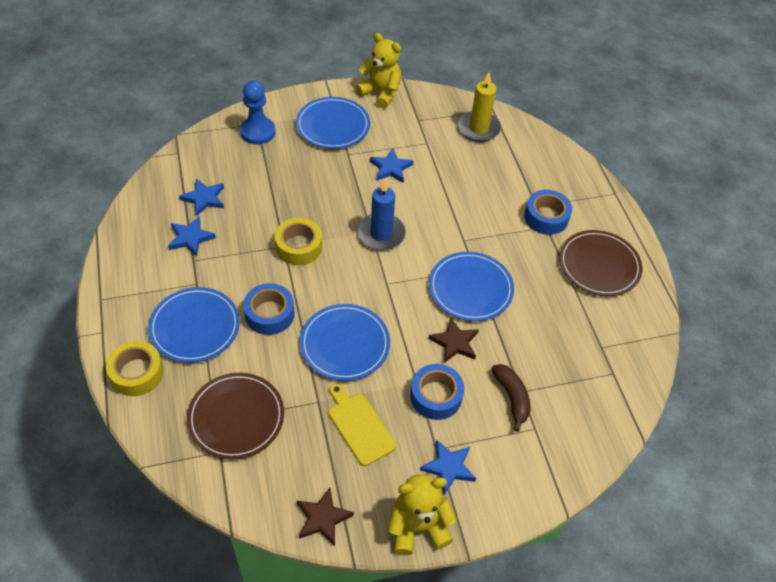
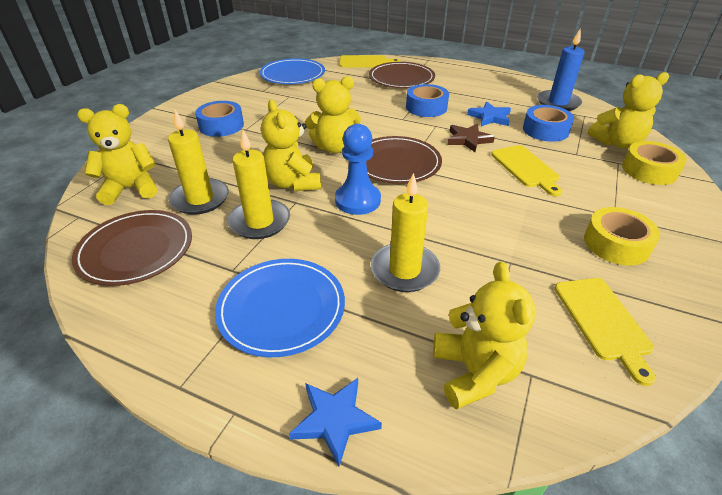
blue plate: [148,287,240,363] [296,97,370,149] [300,304,390,381] [429,252,514,321] = 4 -> [215,259,345,357] [259,58,325,84] = 2
blue star: [168,216,216,257] [179,178,224,217] [370,148,414,183] [420,440,476,495] = 4 -> [289,378,382,467] [467,102,511,126] = 2
brown banana: [491,364,530,432] = 1 -> none = 0
brown plate: [187,373,284,460] [559,230,642,296] = 2 -> [72,210,192,286] [366,136,442,184] [369,62,435,88] = 3
brown star: [297,488,354,546] [429,317,479,363] = 2 -> [447,124,495,152] = 1
yellow candle: [458,72,501,142] = 1 -> [168,110,229,215] [227,130,290,239] [371,173,440,292] = 3
yellow cutting board: [328,383,397,466] = 1 -> [339,55,400,67] [491,145,562,196] [555,278,656,386] = 3
yellow teddy bear: [355,33,401,109] [388,474,457,555] = 2 -> [77,104,157,205] [261,100,321,191] [305,76,361,153] [433,262,536,410] [588,72,669,149] = 5

